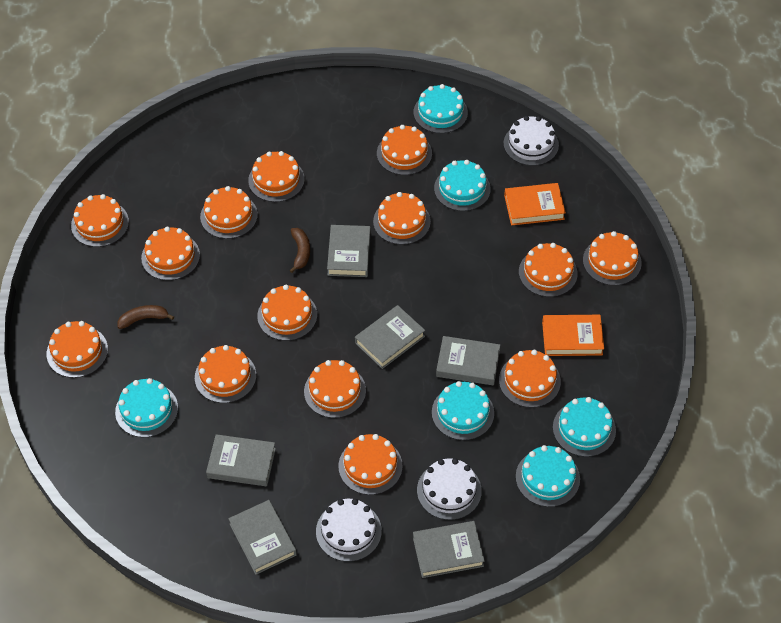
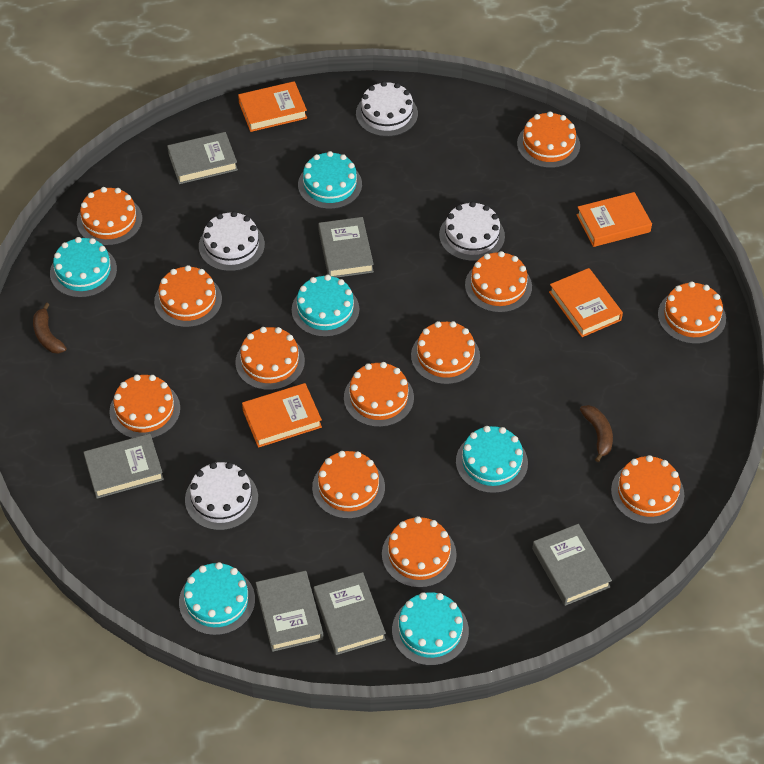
orange book: [504,183,566,225] [542,315,604,356] = 2 -> [238,81,307,132] [242,383,322,448] [549,268,623,337] [576,192,652,247] = 4
orange cake: [47,321,108,378] [71,194,129,247] [141,227,200,280] [195,345,256,403] [200,186,258,239] [248,151,305,202] [257,285,317,341] [304,360,366,418] [338,434,403,495] [373,192,431,245] [377,125,432,175] [499,350,561,408] [519,243,578,297] [583,231,642,286] = 14 -> [77,187,142,246] [109,375,181,439] [154,265,222,327] [235,327,305,390] [312,451,385,519] [344,362,414,427] [382,516,457,588] [411,321,480,384] [465,251,532,313] [517,112,580,168] [611,455,684,524] [658,281,726,344] = 12
white cake: [316,499,382,562] [417,458,482,520] [503,116,559,166] = 3 -> [185,462,258,530] [199,211,265,271] [356,81,418,137] [439,201,505,261] = 4

